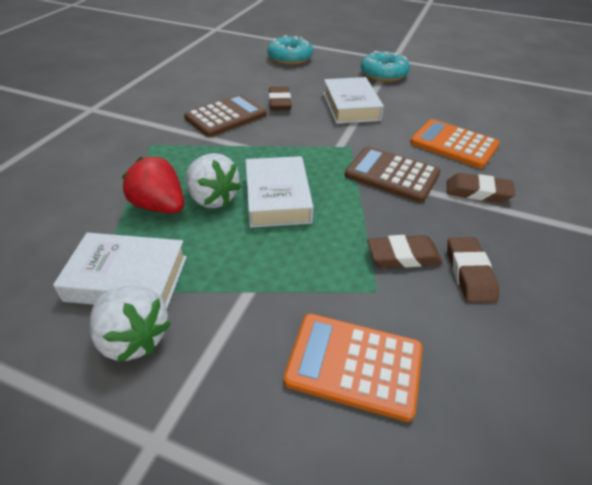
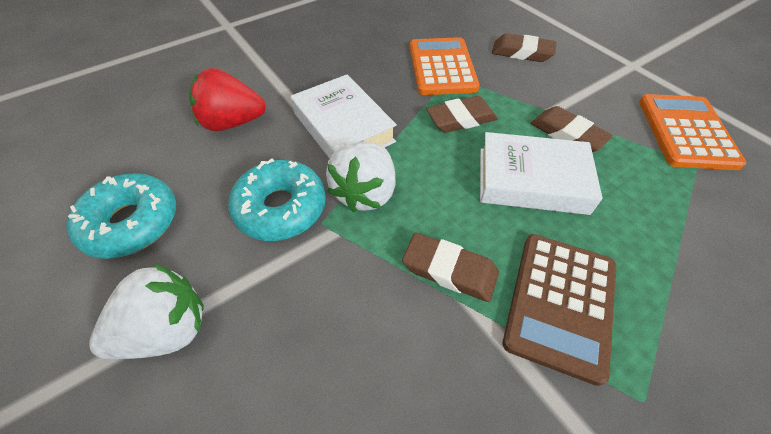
brown calculator: [184,94,267,137] [345,146,441,203] = 2 -> [503,234,616,386] = 1
white book: [53,233,187,309] [246,156,314,228] [323,77,384,124] = 3 -> [291,74,397,159] [480,132,603,215] = 2

